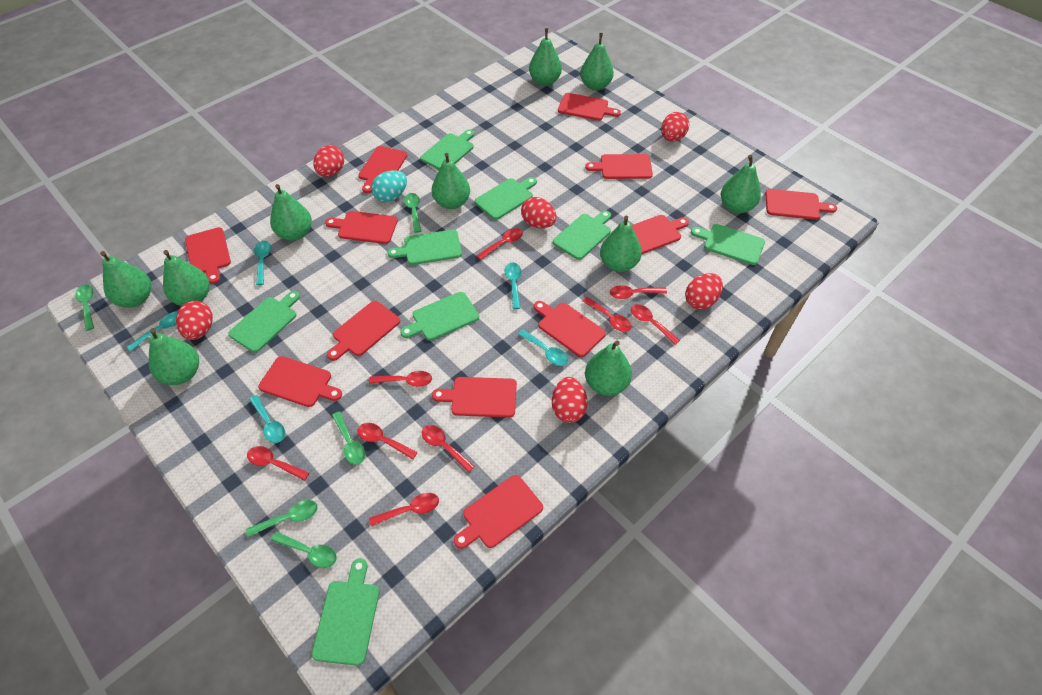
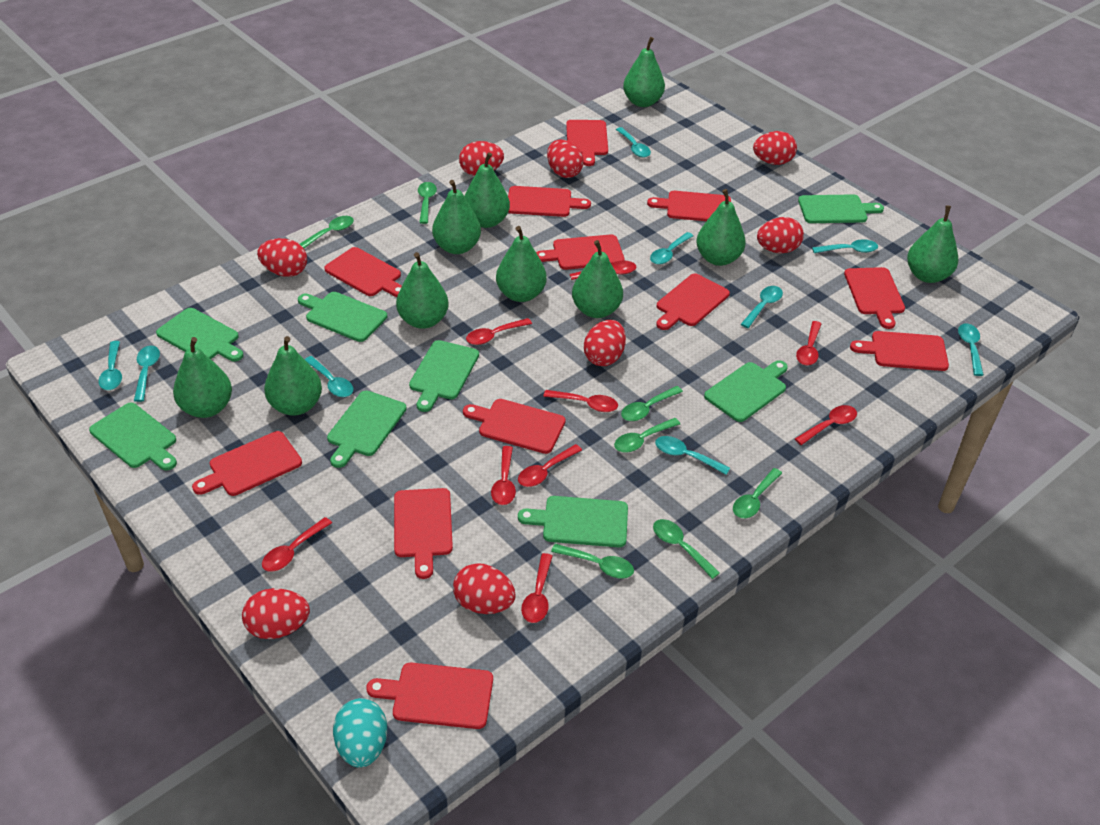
green spoon: [75,285,94,331] [246,500,318,537] [271,532,337,568] [332,412,365,465] [404,193,421,233] = 5 -> [300,216,354,248] [418,182,437,224] [551,544,634,579] [614,418,680,453] [621,386,683,421] [653,519,720,579] [733,468,782,518] = 7
red egg: [176,301,213,340] [313,145,344,177] [521,197,557,228] [552,377,588,423] [661,112,689,142] [685,273,723,310] = 6 -> [242,588,310,639] [257,238,307,277] [453,563,516,614] [459,141,504,176] [547,139,584,178] [584,320,626,366] [753,131,797,165] [757,217,804,253] = 8
turquoise spoon: [127,311,178,351] [249,395,285,443] [254,241,271,285] [504,263,521,309] [518,329,568,366] = 5 -> [98,341,122,390] [134,346,160,402] [305,356,353,397] [616,127,651,158] [650,232,693,265] [655,436,730,475] [741,286,783,328] [812,239,878,253] [958,323,984,376] = 9

